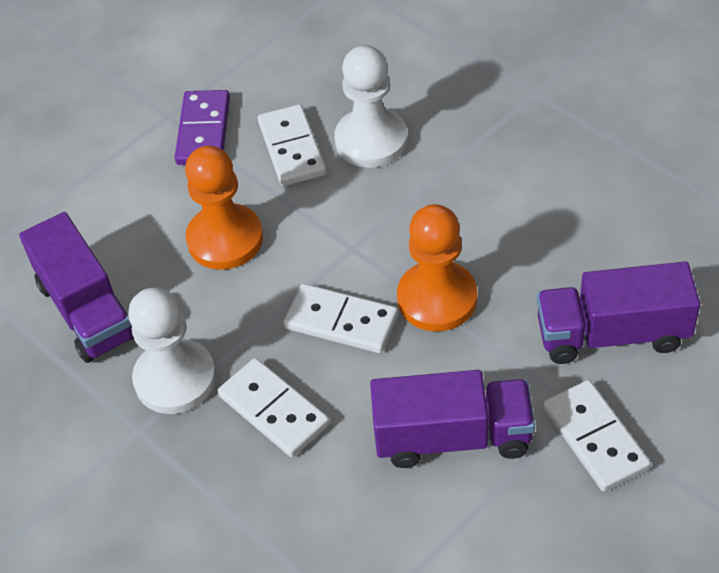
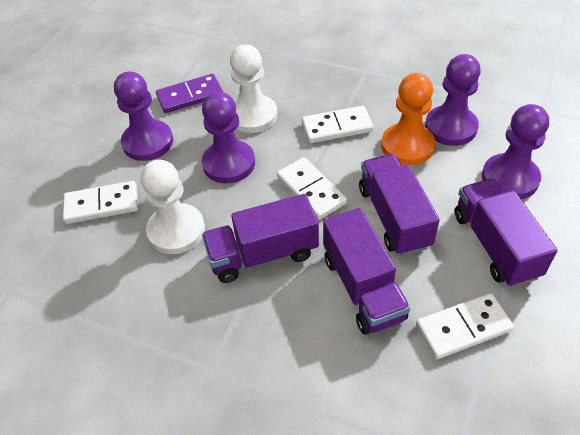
orange pawn: [185,146,263,270] [397,204,477,332] = 2 -> [381,73,435,165] = 1
purple pawn: none = 0 -> [114,71,173,161] [202,92,255,183] [425,54,481,146] [482,104,549,199] = 4
purple truck: [19,212,134,363] [370,370,535,468] [537,262,700,364] = 3 -> [202,194,319,283] [323,208,411,335] [359,154,440,256] [455,179,558,287] = 4

